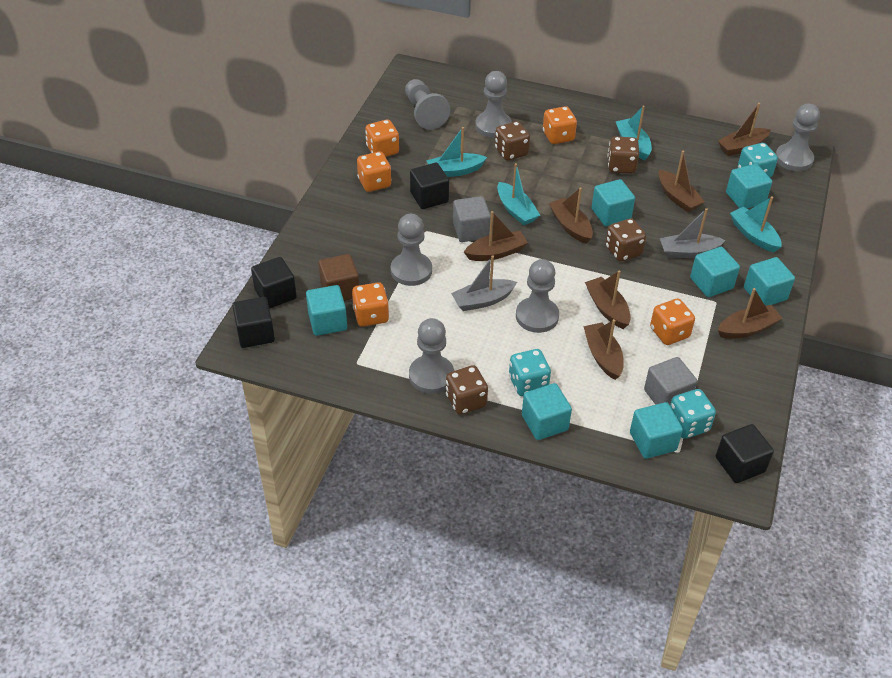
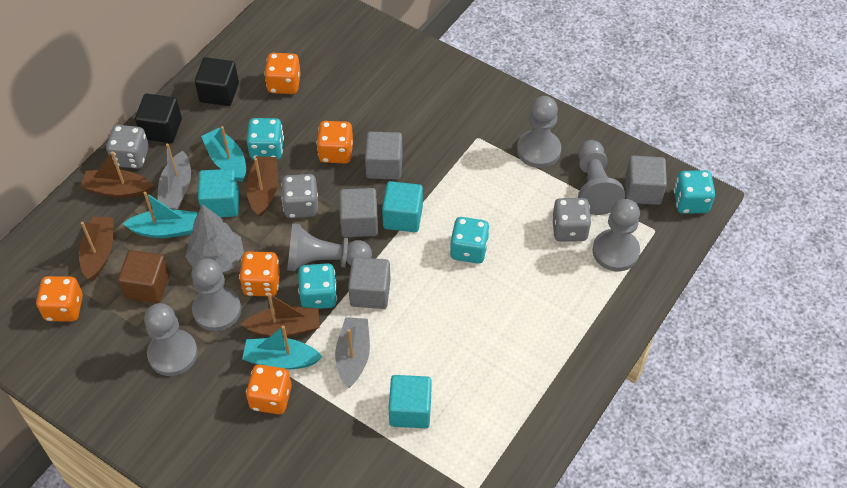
black cube: [232,297,275,348] [251,257,297,309] [410,163,449,209] [716,424,774,483] = 4 -> [135,94,182,143] [195,57,239,106] = 2
brown boat: [464,211,528,261] [549,187,593,244] [583,319,624,380] [585,271,631,329] [658,151,705,212] [718,103,770,156] [718,288,783,339] = 7 -> [79,217,114,281] [81,151,153,198] [241,293,319,337] [246,156,278,217] = 4
brown dice: [446,365,488,415] [495,121,530,161] [605,218,646,262] [607,136,639,174] = 4 -> none = 0
grey cube: [453,196,491,242] [644,357,697,405] = 2 -> [340,188,378,237] [348,257,391,309] [365,132,403,179] [625,156,667,205] = 4
grey dice: none = 0 -> [106,125,149,169] [281,174,318,218] [552,198,591,242] = 3
grey tree: none = 0 -> [185,204,244,273] = 1
turquoise boat: [426,127,487,177] [497,163,540,225] [616,106,652,160] [730,196,782,252] = 4 -> [123,192,197,238] [201,126,246,182] [242,325,322,370] = 3
turquoise cube: [306,285,347,336] [522,383,572,440] [591,179,635,226] [630,402,683,459] [690,247,740,297] [726,164,772,209] [744,257,795,306] = 7 -> [198,169,239,217] [382,181,423,232] [389,375,432,428] = 3
turquoise dice: [509,349,551,396] [670,389,716,439] [738,143,778,177] = 3 -> [246,118,284,160] [298,263,337,309] [450,217,490,264] [674,170,715,214] = 4

